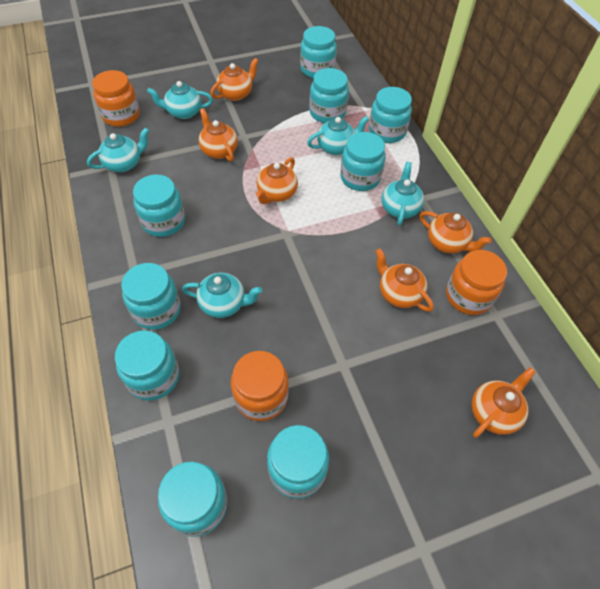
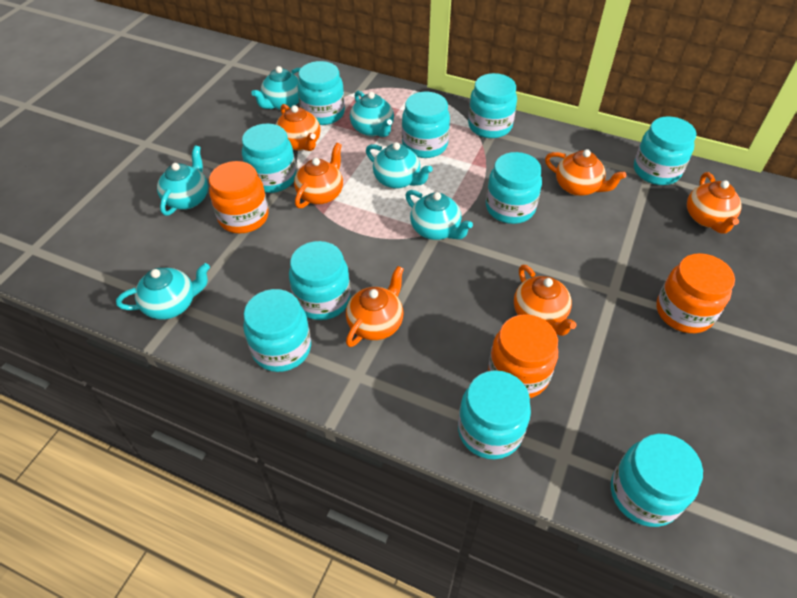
turquoise jar: [115,330,179,400] [121,263,181,330] [133,174,185,237] [158,462,228,537] [267,425,329,499] [300,26,337,78] [309,68,349,123] [341,132,386,191] [369,87,412,143] = 9 -> [242,123,296,193] [243,289,311,372] [289,241,351,320] [297,61,345,125] [402,92,450,158] [458,370,531,459] [468,73,517,138] [486,152,542,224] [611,434,703,527] [634,116,696,185] = 10
turquoise teapot: [87,127,149,172] [147,81,213,119] [182,273,262,318] [307,116,369,155] [382,162,424,226] = 5 -> [116,263,210,320] [157,145,208,216] [251,66,301,110] [350,91,394,137] [366,142,433,189] [405,190,473,240] = 6

